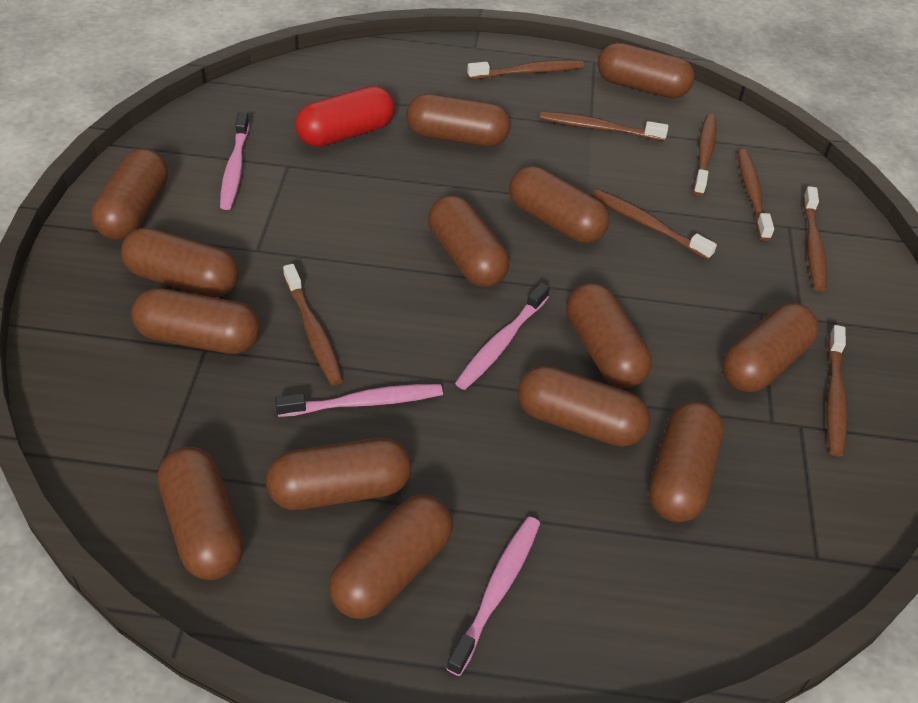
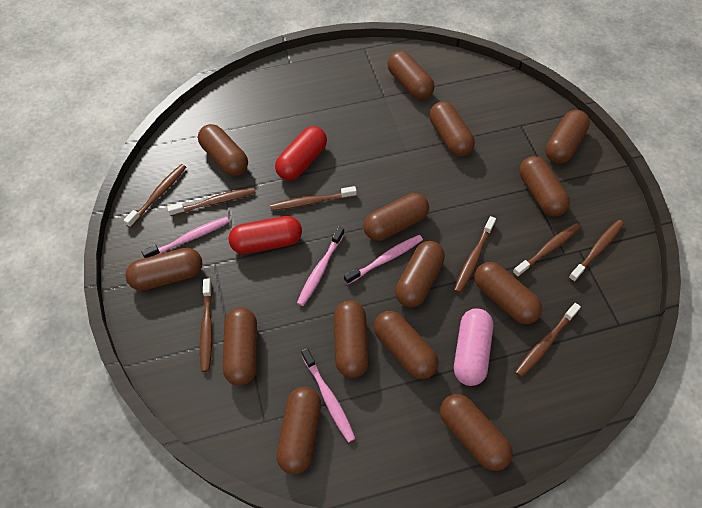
pink capsule: none = 0 -> [454,308,493,386] = 1
red capsule: [295,86,395,147] = 1 -> [229,216,302,254] [275,126,327,180] = 2

